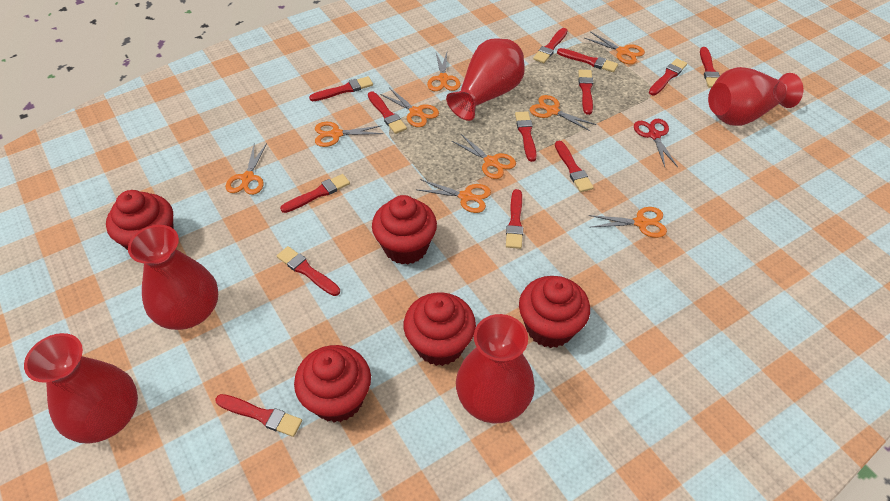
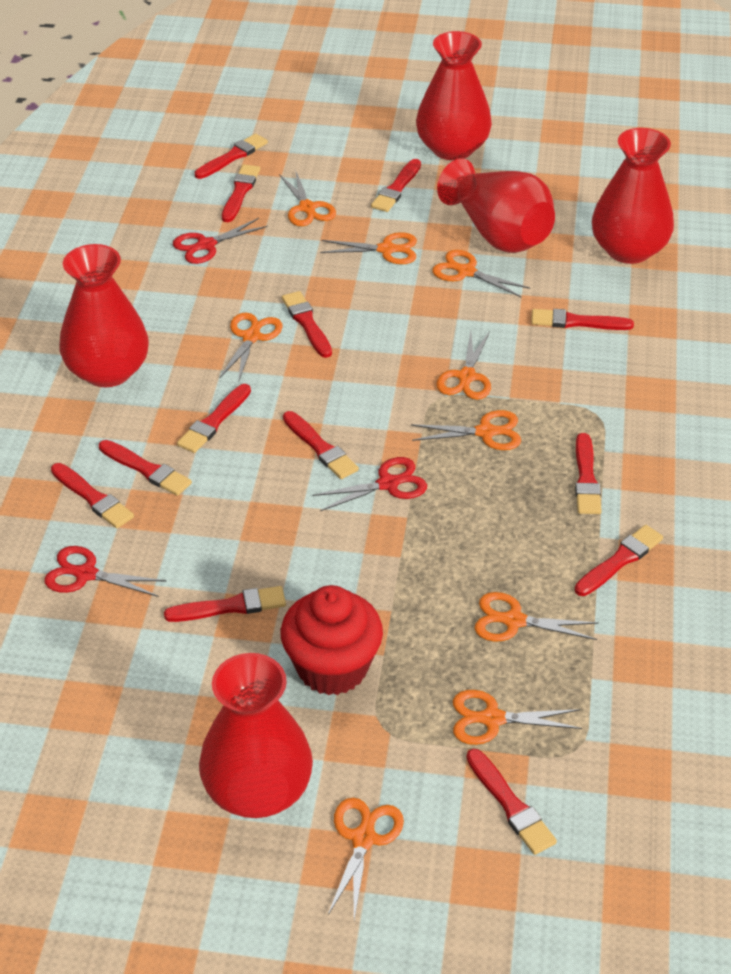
red cupcake: [106,190,174,250] [294,345,371,423] [372,195,437,265] [404,292,476,366] [519,276,590,348] = 5 -> [281,585,383,695] = 1
red scissors: [634,119,678,167] = 1 -> [44,546,166,597] [173,218,268,264] [312,457,427,511] = 3

